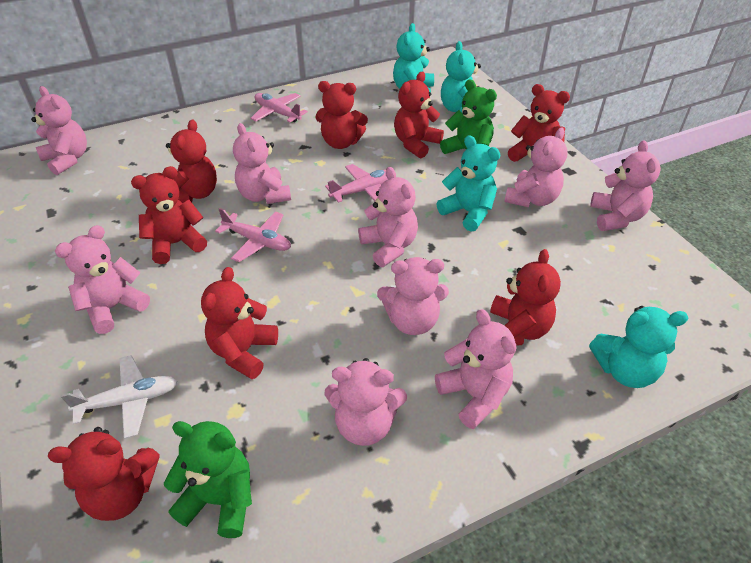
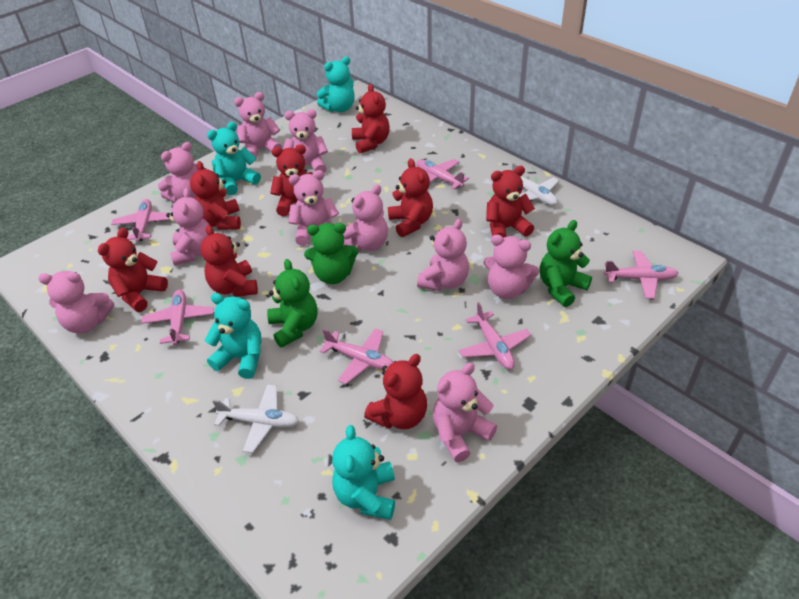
green teddy bear: [164,421,252,538] [440,79,497,154] = 2 -> [267,259,318,348] [304,223,358,284] [540,220,592,307] = 3
pink plane: [215,208,291,262] [250,93,308,122] [325,164,396,203] = 3 -> [111,199,170,242] [141,290,214,345] [320,328,393,384] [416,159,469,189] [459,302,531,370] [604,251,679,299] = 6
pink teddy bear: [31,86,87,175] [55,225,150,334] [233,123,291,204] [325,358,407,446] [358,167,418,267] [377,257,449,335] [435,309,516,429] [504,128,568,207] [590,140,661,231] = 9 -> [38,271,114,334] [158,142,198,203] [166,188,209,266] [234,92,282,159] [283,109,328,173] [288,170,339,246] [343,185,388,252] [417,219,469,291] [433,363,497,462] [484,234,539,299] = 10
white plane: [61,355,178,439] = 1 -> [212,385,299,453] [512,163,559,206] = 2

